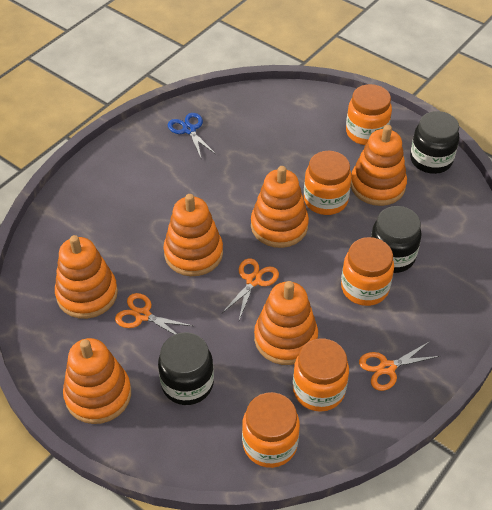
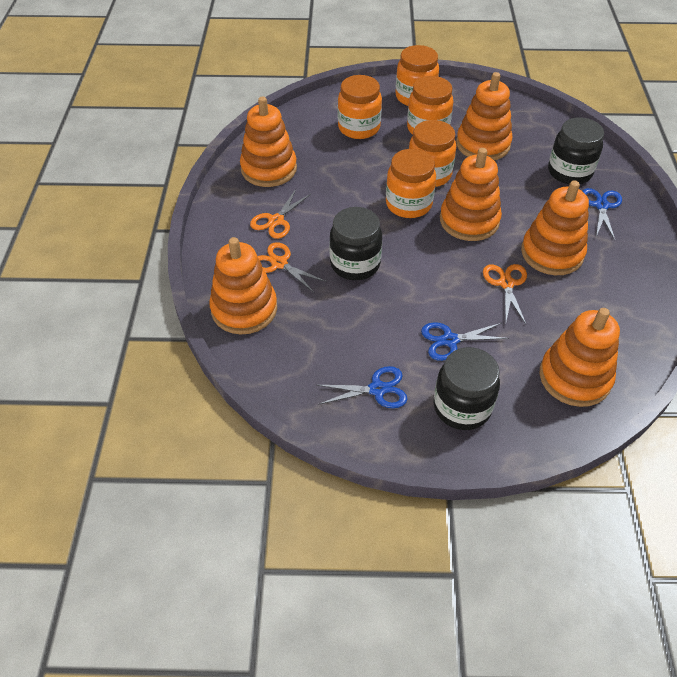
blue scissors: [168,113,216,158] = 1 -> [317,366,407,408] [421,322,509,361] [583,188,622,240] = 3

